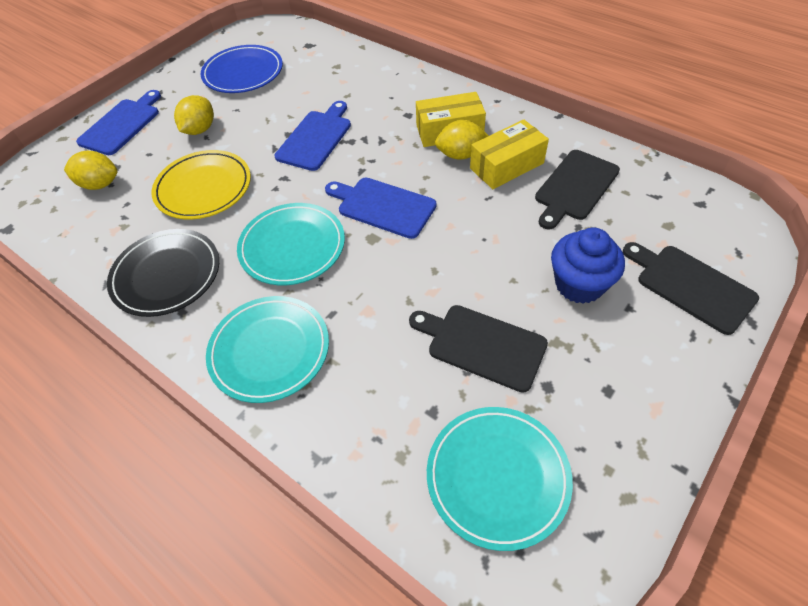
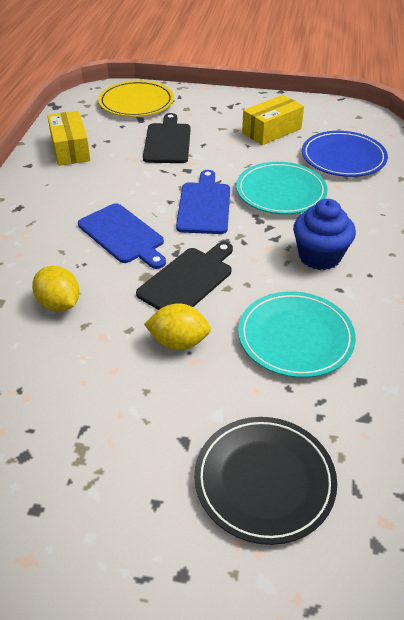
black cutting board: [409,305,548,393] [535,150,620,229] [623,242,759,335] = 3 -> [136,242,233,310] [143,113,191,163] = 2
blue cutting board: [76,90,161,155] [274,101,351,171] [325,178,437,239] = 3 -> [78,203,166,269] [176,170,230,234] = 2
turquoise plate: [206,296,329,403] [237,203,345,285] [427,407,573,551] = 3 -> [236,162,328,215] [238,291,356,378] = 2
yellow lemon: [64,151,118,190] [174,95,214,135] [435,120,489,160] = 3 -> [32,266,80,312] [144,303,211,350] = 2

